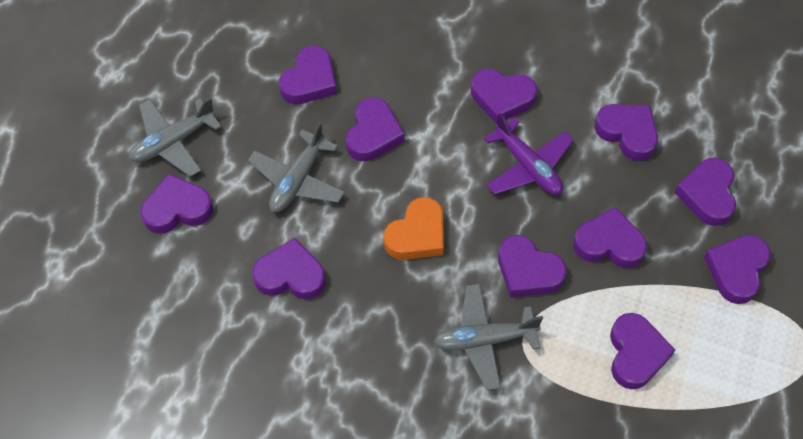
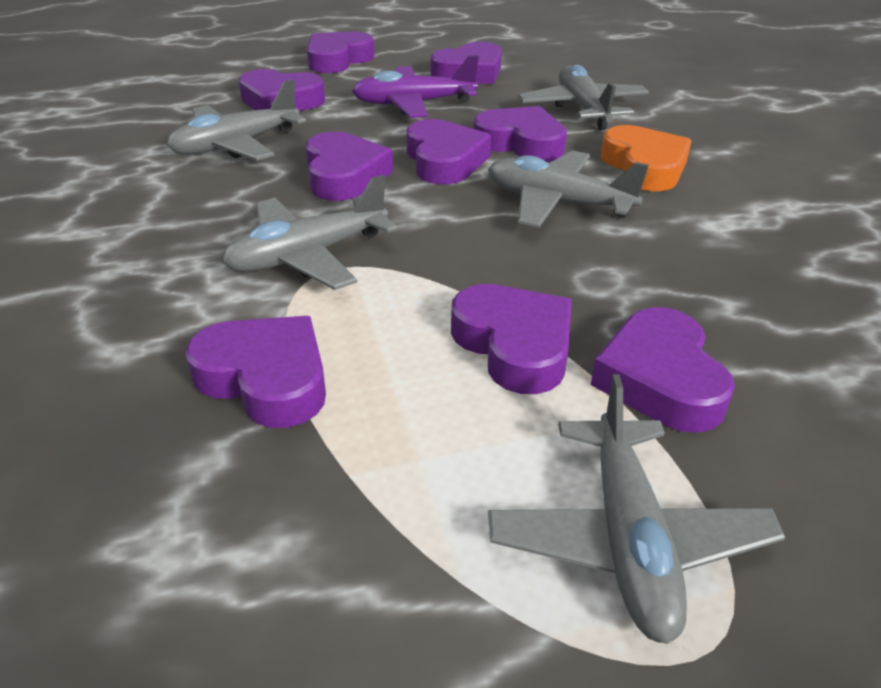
grey plane: [129,97,221,177] [248,122,345,212] [434,284,543,390] = 3 -> [167,79,306,161] [222,175,398,290] [488,150,649,228] [488,374,785,644] [518,65,649,130] = 5
purple heart: [140,174,213,234] [252,238,326,299] [279,46,337,104] [346,97,405,161] [471,69,537,124] [498,235,567,297] [573,207,647,268] [594,104,658,161] [610,313,675,389] [674,158,736,226] [704,235,771,304] = 11 -> [185,316,326,428] [238,69,325,111] [305,132,393,201] [307,32,375,73] [406,119,491,184] [431,42,502,84] [451,284,572,394] [473,106,567,162] [590,307,735,433] = 9

